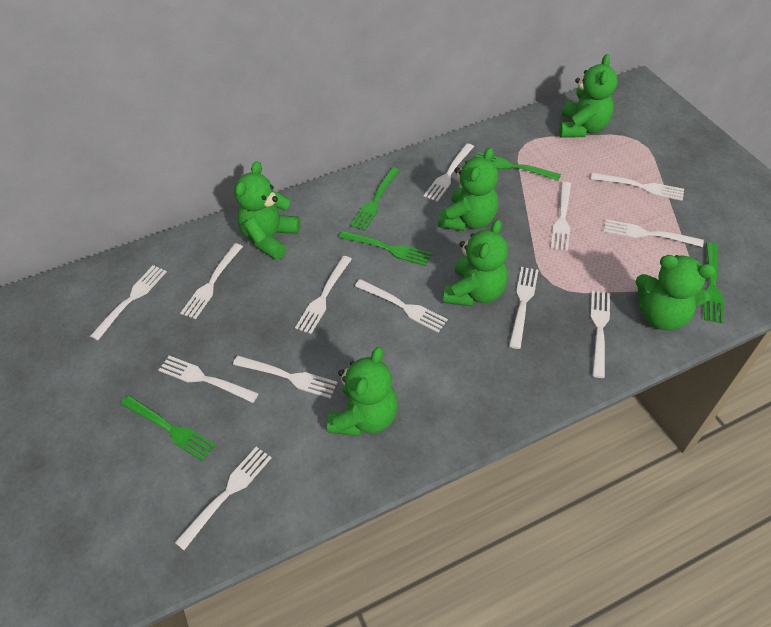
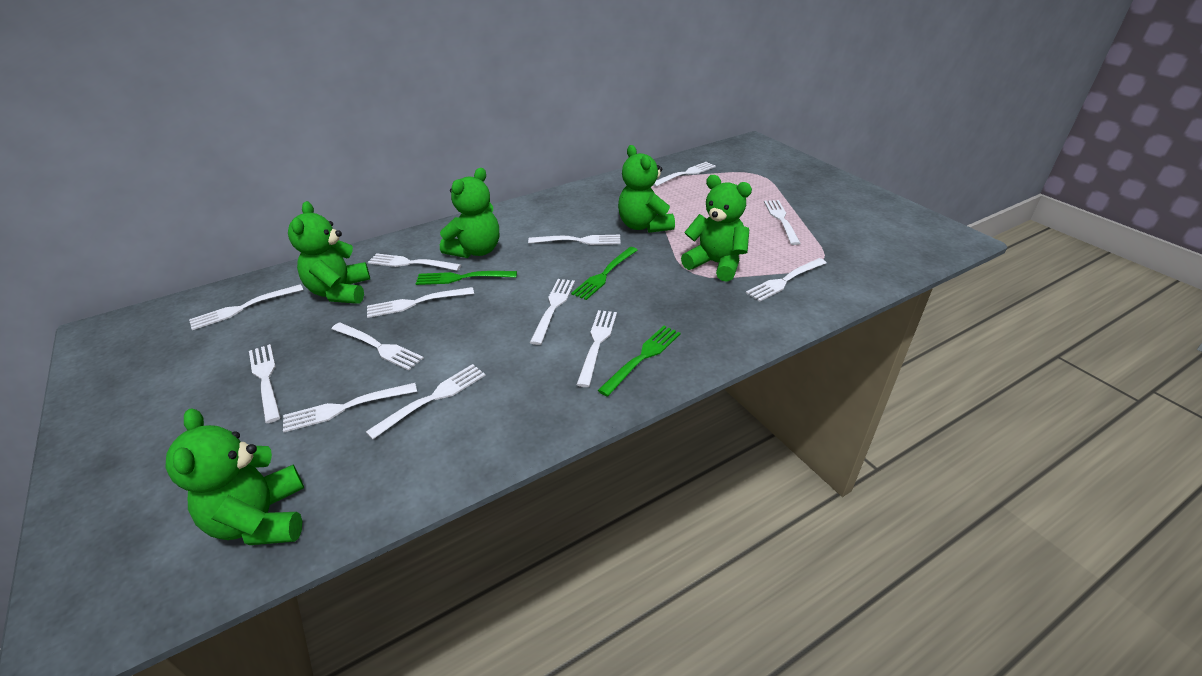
green fork: [121,395,216,462] [339,231,432,266] [350,167,400,231] [475,152,561,181] [704,242,724,323] = 5 -> [416,271,517,285] [571,247,638,300] [598,326,681,397] = 3
green teddy bear: [234,161,301,260] [327,347,398,436] [438,148,498,231] [443,219,508,307] [559,54,618,138] [636,255,716,331] = 6 -> [165,408,304,545] [288,201,370,304] [440,168,499,258] [618,145,675,233] [681,175,752,282] = 5

